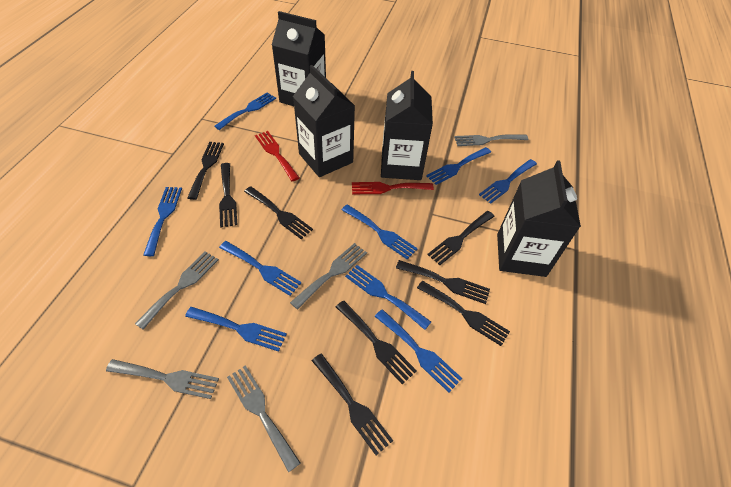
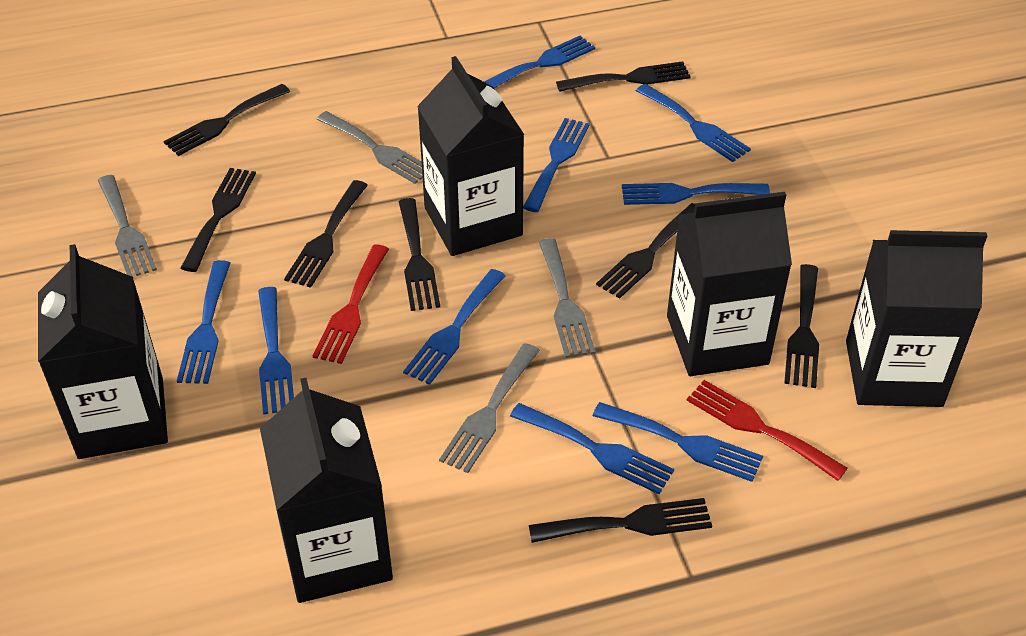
black carton: [272,11,326,106] [293,65,355,177] [381,71,433,180] [497,160,581,277] = 4 -> [38,244,168,459] [260,378,393,603] [417,56,524,256] [667,192,792,376] [846,230,987,407] = 5
grey fork: [106,359,219,399] [135,251,219,330] [227,365,300,473] [290,243,367,310] [454,134,528,146] = 5 -> [98,175,157,277] [316,111,423,184] [439,343,540,473] [539,238,595,358] = 4

